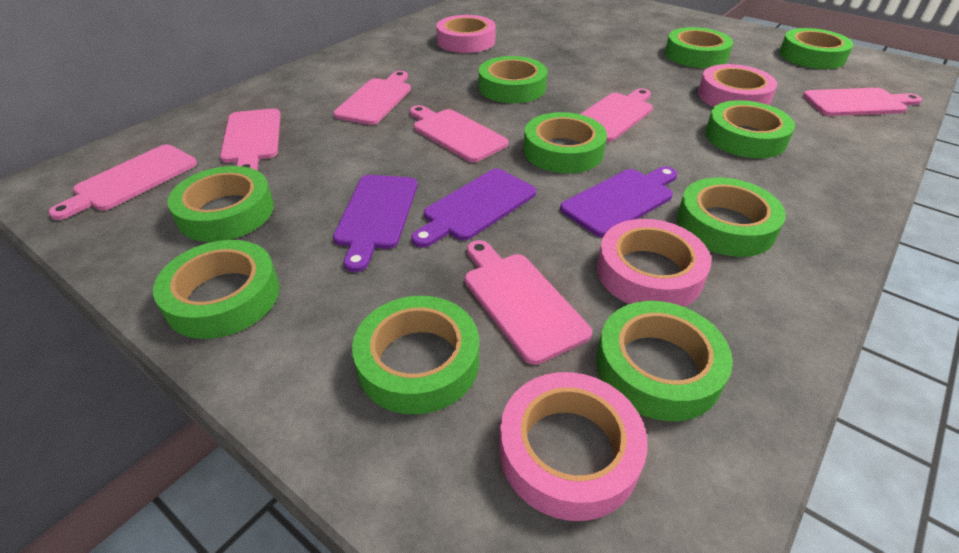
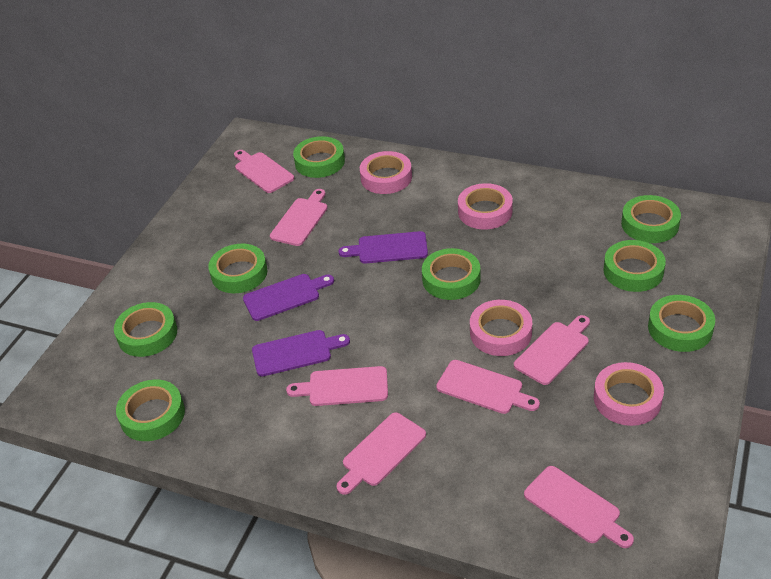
green tape: [153,240,280,339] [167,166,274,242] [352,296,479,414] [479,56,548,103] [523,112,607,173] [596,301,733,421] [665,27,733,68] [677,177,786,257] [705,100,795,158] [779,28,853,69] = 10 -> [114,302,177,357] [116,380,185,441] [208,244,268,293] [293,136,345,178] [422,248,481,300] [603,240,666,292] [621,195,681,243] [648,295,715,352] = 8

